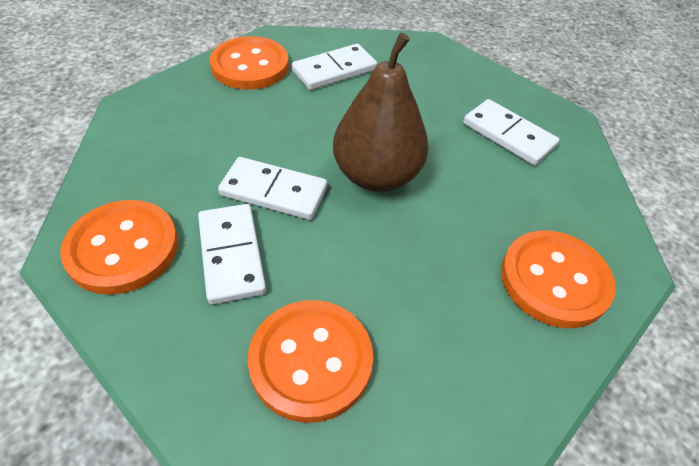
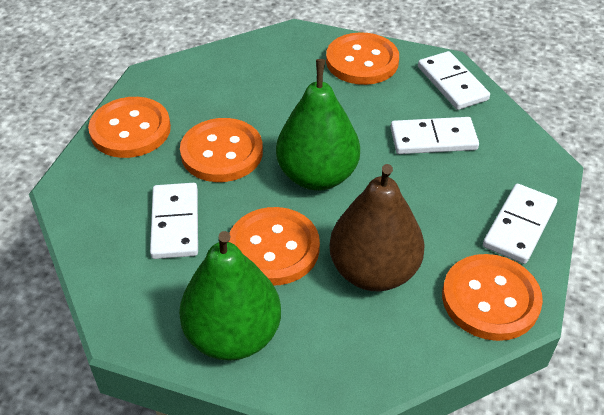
green pear: none = 0 -> [179,231,281,361] [276,59,360,191] = 2
orange button: [60,200,178,295] [210,36,289,90] [248,300,373,423] [501,230,616,328] = 4 -> [88,97,171,158] [180,118,263,182] [228,207,320,285] [326,32,399,85] [442,254,543,341] = 5

